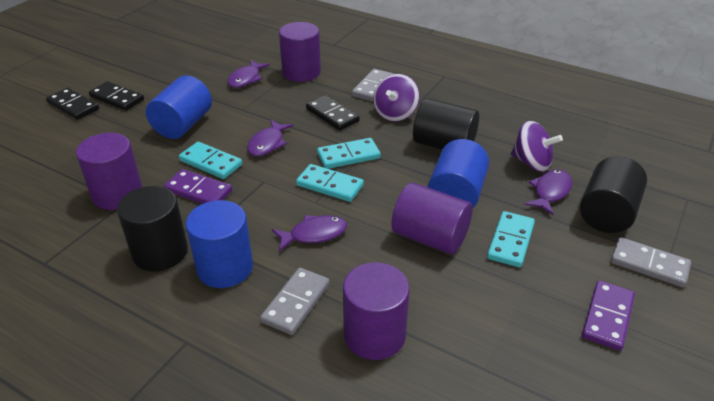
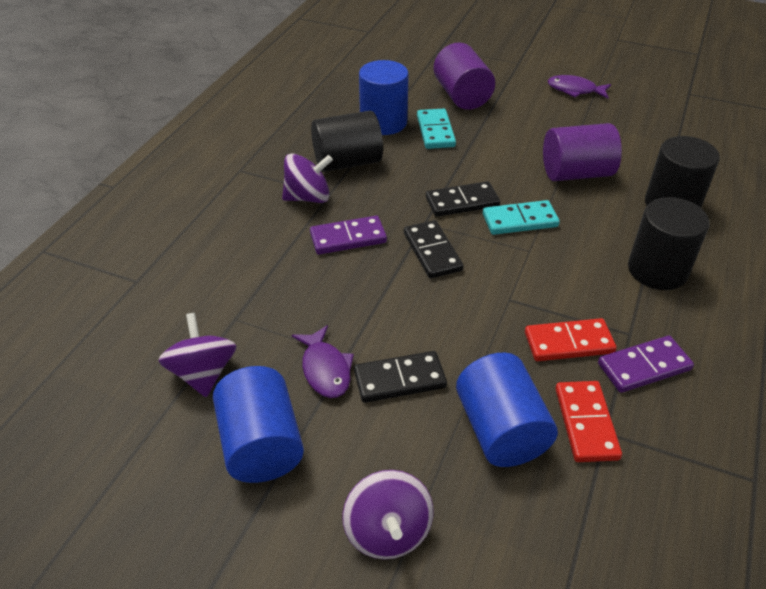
grey domino: [260,268,330,335] [352,69,394,102] [611,237,691,287] = 3 -> none = 0
purple cylinder: [76,133,142,210] [279,22,321,82] [343,262,410,360] [391,183,473,254] = 4 -> [434,43,495,110] [543,123,622,181] = 2
purple fish: [227,60,270,88] [247,120,293,156] [272,215,347,252] [524,170,572,215] = 4 -> [292,325,354,398] [548,75,611,99] = 2
purple spinning top: [373,74,419,121] [511,121,563,172] = 2 -> [158,313,237,397] [282,154,333,203] [342,470,433,560] = 3
red domino: none = 0 -> [525,318,617,361] [555,381,622,462] = 2
turquoise domino: [179,142,242,179] [296,164,364,202] [317,138,381,169] [487,211,535,267] = 4 -> [417,109,456,149] [483,200,560,235] = 2

